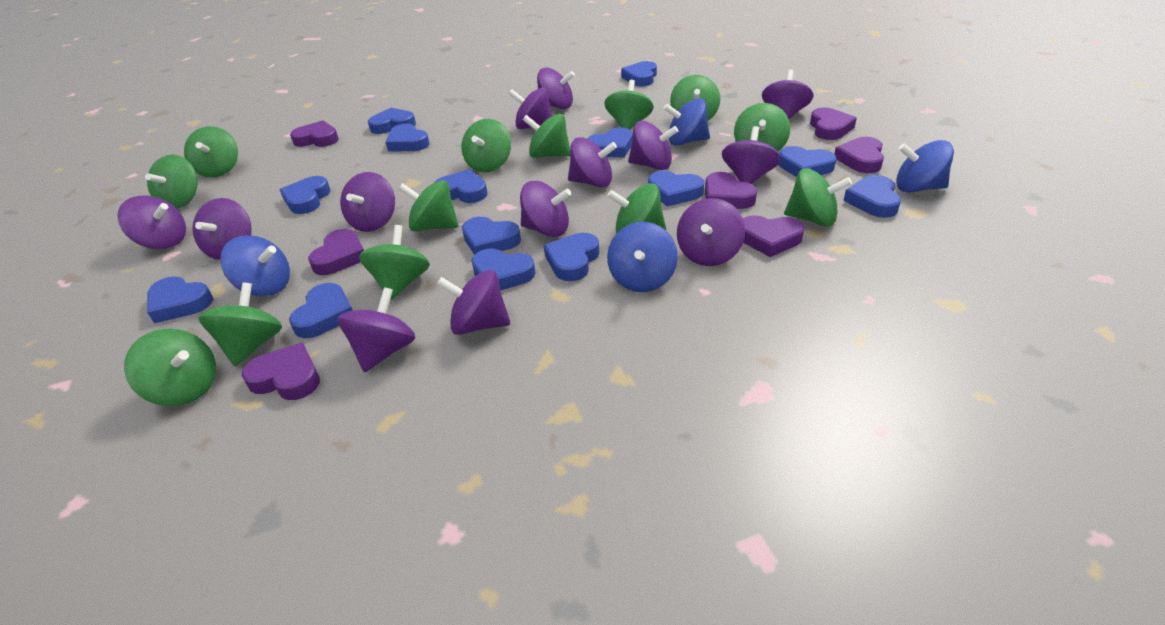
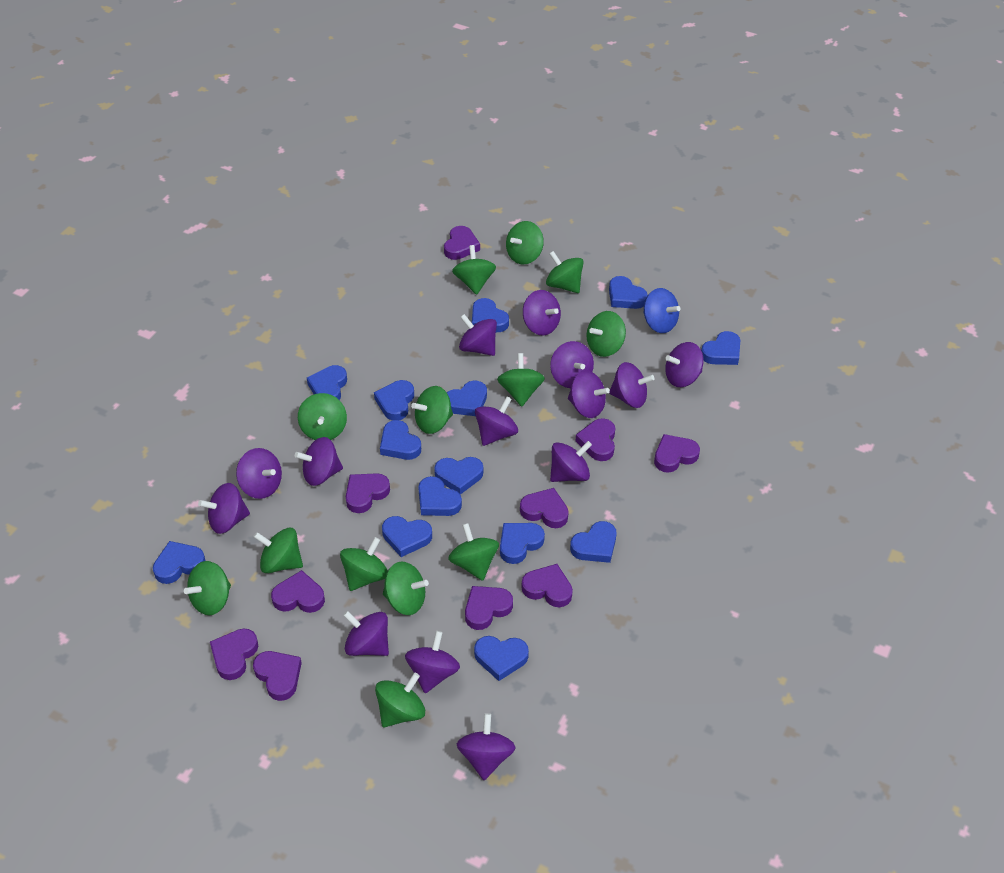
blue spinning top: [221,235,290,296] [607,222,678,292] [663,98,710,146] [896,140,954,193] = 4 -> [643,288,681,333] = 1
purple heart: [242,342,320,400] [290,120,339,147] [308,229,364,275] [705,172,757,209] [743,215,804,257] [810,107,857,140] [834,137,884,173] = 7 -> [210,629,258,680] [253,651,302,701] [271,570,325,613] [346,473,390,513] [444,226,480,260] [465,586,513,630] [520,488,569,528] [521,564,573,607] [576,418,615,461] [654,434,700,473] = 10
purple spinning top: [117,195,186,249] [192,198,252,260] [337,287,415,372] [340,172,395,232] [437,270,510,335] [509,87,552,129] [520,181,571,237] [537,67,575,109] [568,137,617,187] [628,121,678,170] [677,198,745,266] [722,126,781,184] [762,70,814,119] = 13 -> [198,483,250,534] [236,448,282,499] [295,437,343,486] [343,611,389,656] [405,631,460,693] [457,713,516,780] [459,314,497,356] [475,397,518,446] [523,290,561,335] [550,341,594,388] [550,441,592,482] [568,371,610,418] [609,362,655,408] [665,342,704,387] = 14

